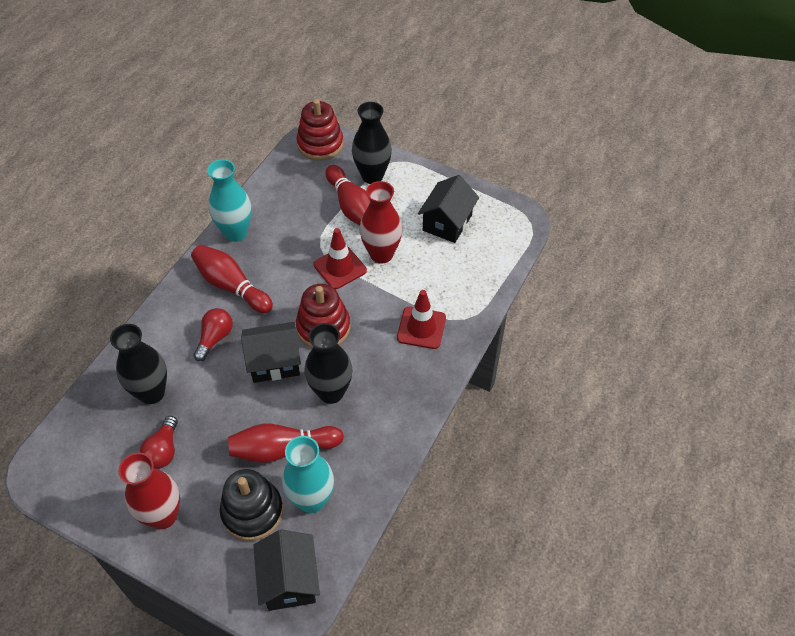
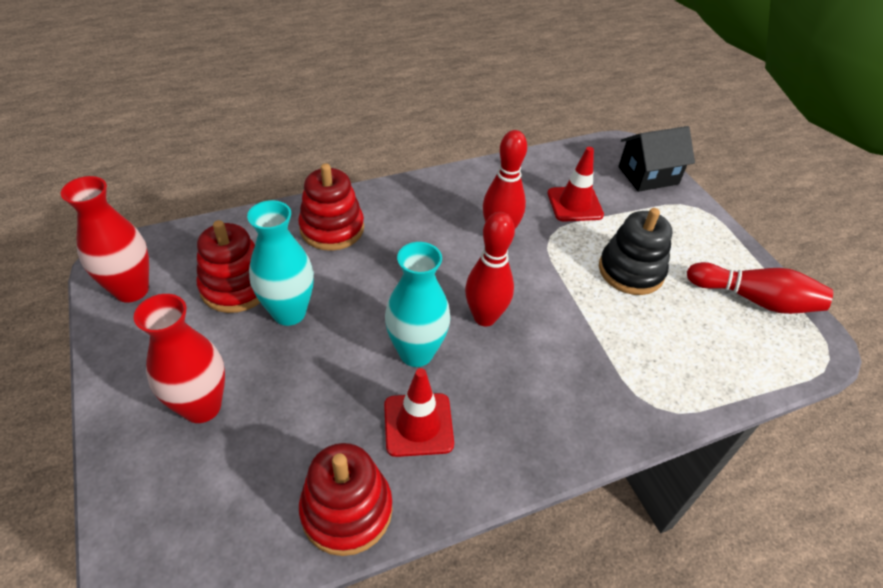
black house: [241,322,301,383] [253,529,320,611] [418,175,479,243] = 3 -> [618,126,695,192] = 1
black vase: [110,324,167,404] [304,323,353,404] [352,102,392,184] = 3 -> none = 0
red light bulb: [140,416,178,469] [193,308,233,361] = 2 -> none = 0
red stacking toy: [296,284,351,348] [297,99,344,161] = 2 -> [197,220,260,313] [298,163,364,251] [299,443,392,556] = 3

